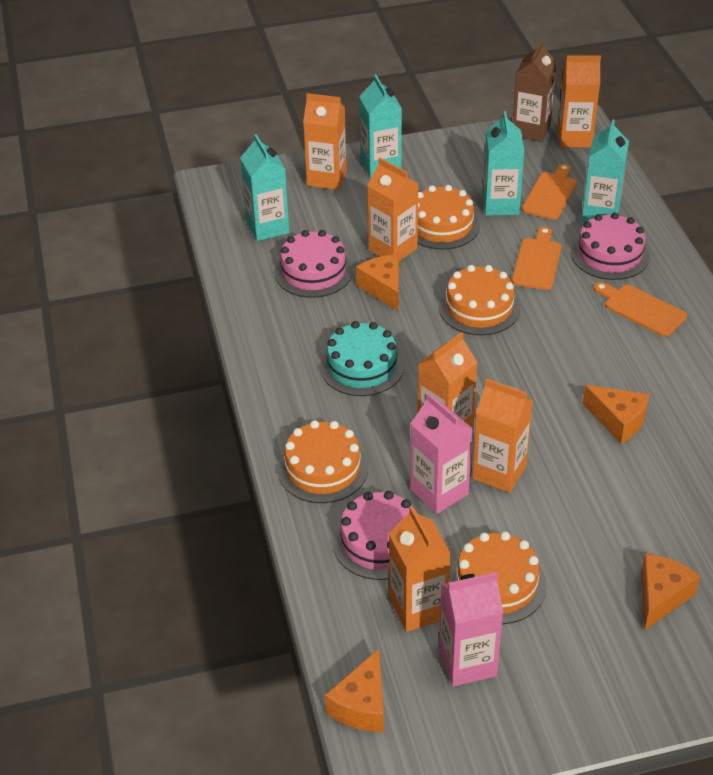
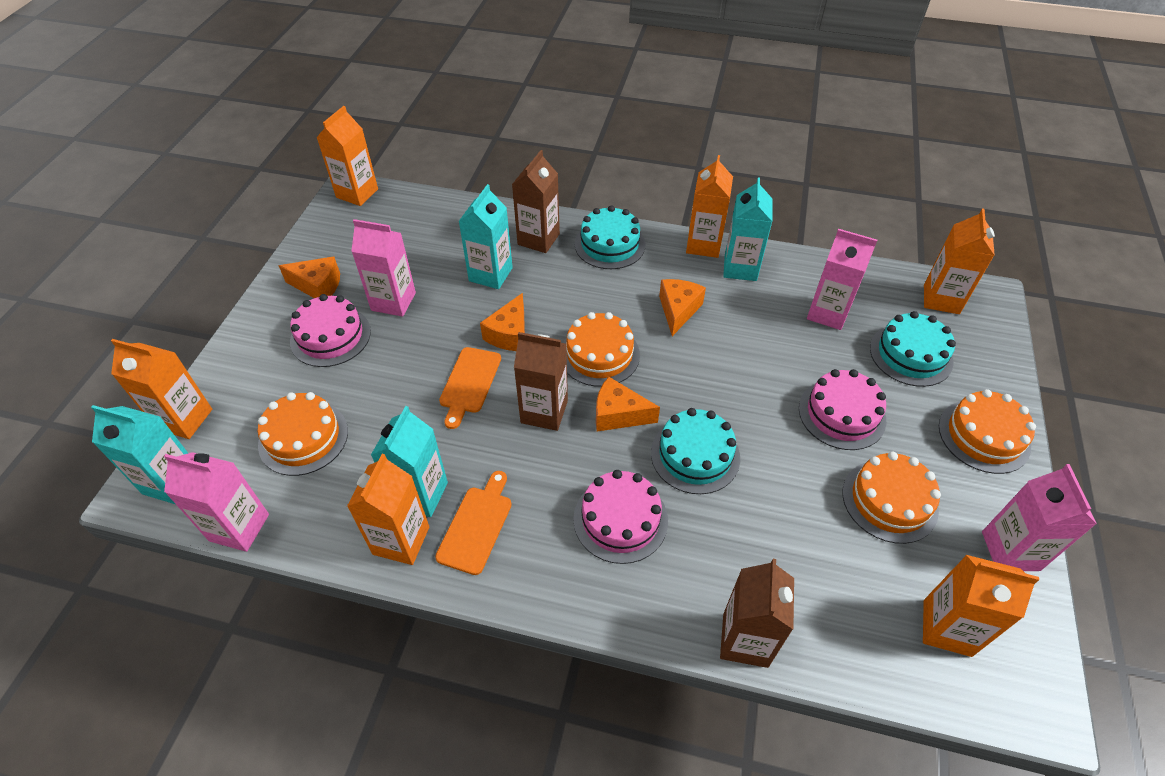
brown carton: [513,40,557,142] = 1 -> [512,150,560,253] [514,332,568,431] [720,559,794,668] = 3
orange cutting board: [512,227,562,290] [522,164,577,220] [594,282,687,337] = 3 -> [435,471,512,575] [439,347,501,429] = 2
pink carton: [410,394,473,514] [439,572,503,686] = 2 -> [164,452,269,552] [351,219,416,317] [807,229,877,330] [982,464,1097,571] = 4
turquoise cake: [320,321,404,396] = 1 -> [575,205,645,269] [651,408,740,494] [870,311,956,387] = 3

